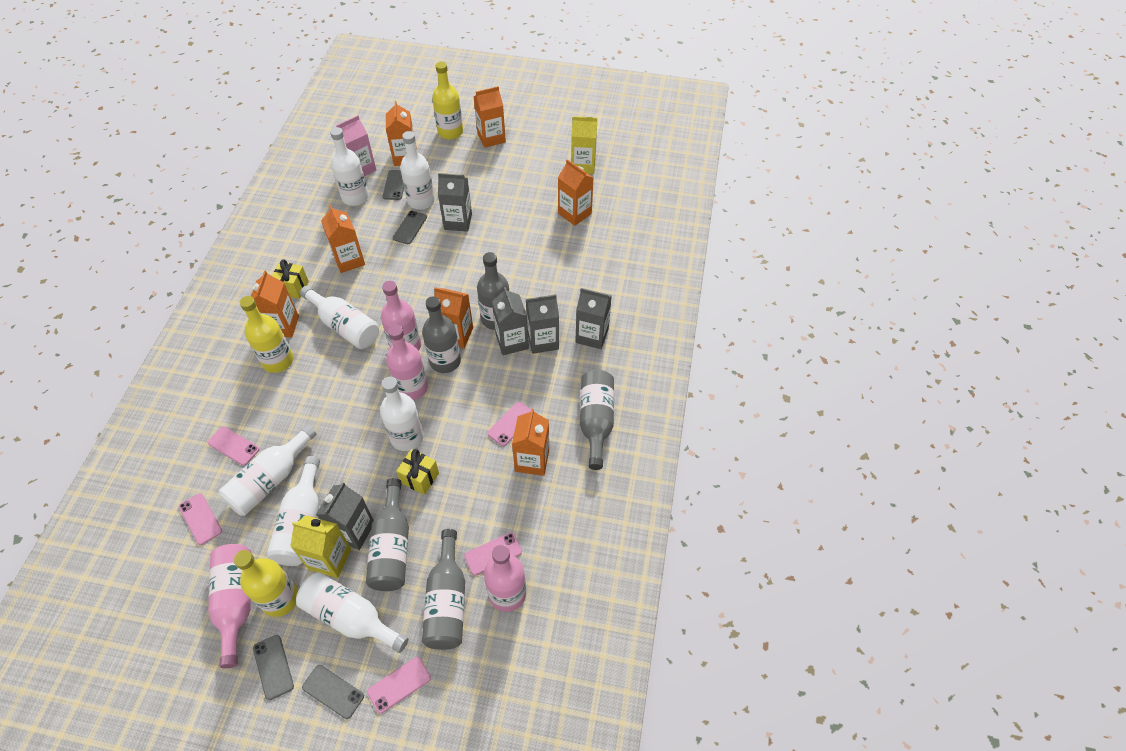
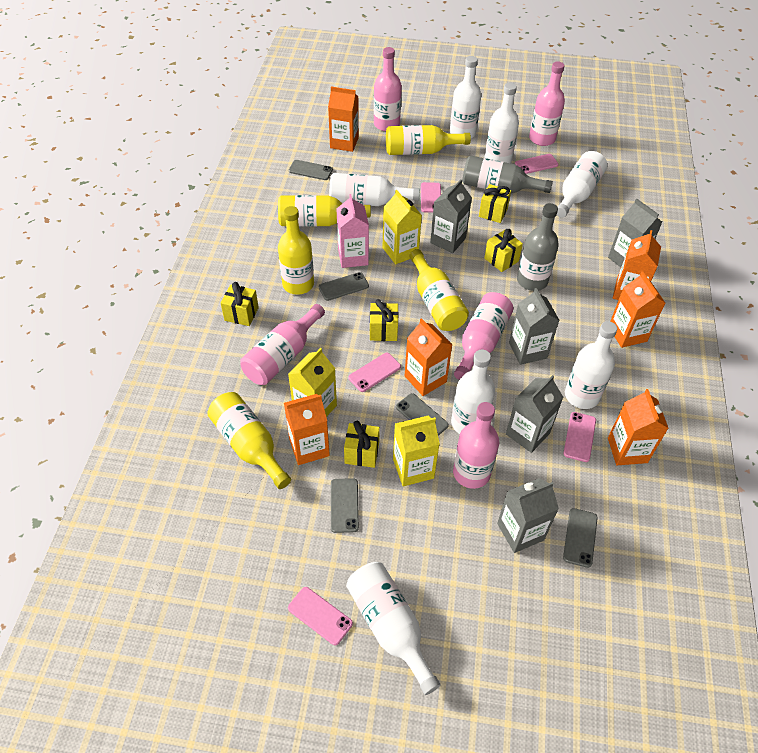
grey bottle: [366,478,409,591] [422,296,461,373] [422,529,465,650] [477,252,509,330] [580,370,614,470] = 5 -> [462,155,553,193] [517,203,559,291] = 2
grey phone: [253,635,294,700] [302,665,364,719] [383,170,404,200] [393,211,427,244] = 4 -> [289,160,333,180] [319,272,369,301] [331,478,359,533] [396,393,449,436] [563,508,598,568] = 5
orange carton: [251,270,299,337] [321,205,365,273] [386,101,417,166] [434,287,473,348] [474,86,506,148] [512,409,549,476] [558,159,594,226] = 7 -> [284,394,330,465] [328,87,359,152] [405,318,453,396] [608,389,669,465] [610,271,665,348] [613,230,661,300] = 6
pink bottle: [208,544,251,668] [381,281,421,350] [386,324,428,400] [484,545,526,612] = 4 -> [240,304,325,385] [374,47,402,131] [453,402,499,489] [454,292,513,380] [529,61,565,146] = 5
yellow bottle: [234,550,298,617] [240,296,293,373] [432,62,463,140] = 3 -> [208,392,291,489] [278,195,371,227] [278,206,314,295] [386,125,471,155] [410,249,469,331] = 5
yellow carton: [290,515,351,578] [571,116,597,174] = 2 -> [288,348,337,417] [382,190,422,264] [393,416,440,487] = 3
yellow gift: [272,259,309,299] [396,449,439,495] = 2 -> [221,282,259,326] [344,421,380,468] [370,299,399,341] [479,184,511,223] [484,229,523,272] = 5

